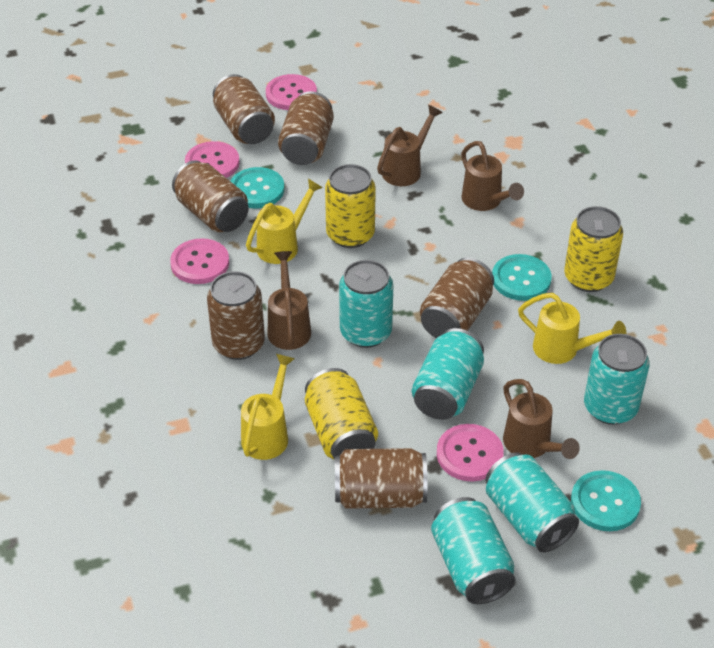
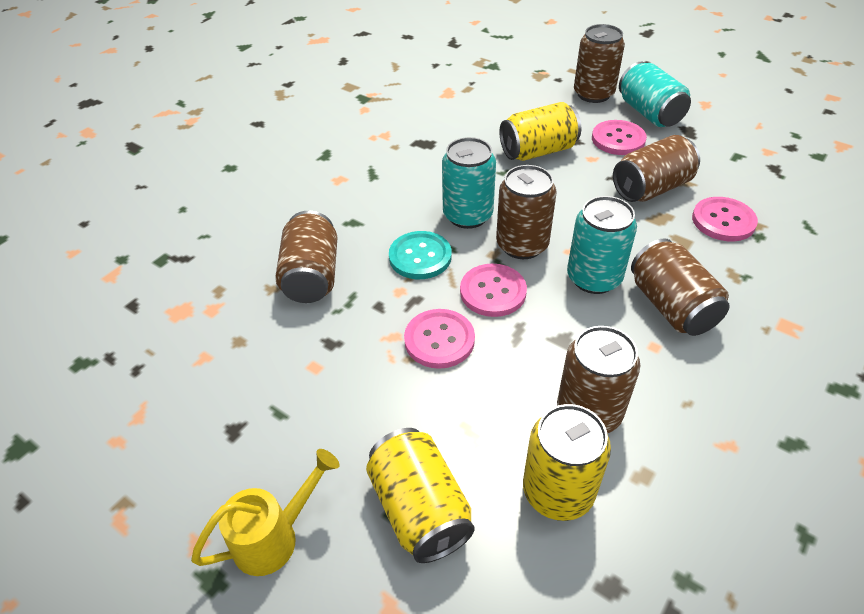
brown watering can: [268,251,311,350] [377,105,443,186] [461,141,524,211] [503,379,580,459] = 4 -> none = 0
turquoise button: [230,167,285,208] [492,254,551,301] [571,470,641,531] = 3 -> [389,231,452,279] = 1
turquoise can: [339,260,393,348] [412,328,484,420] [431,497,516,604] [485,452,579,552] [584,334,650,425] = 5 -> [442,137,496,229] [567,196,637,294] [619,62,691,127] = 3
yellow watering can: [241,354,295,460] [246,179,323,264] [518,293,626,364] = 3 -> [191,449,339,576] = 1

